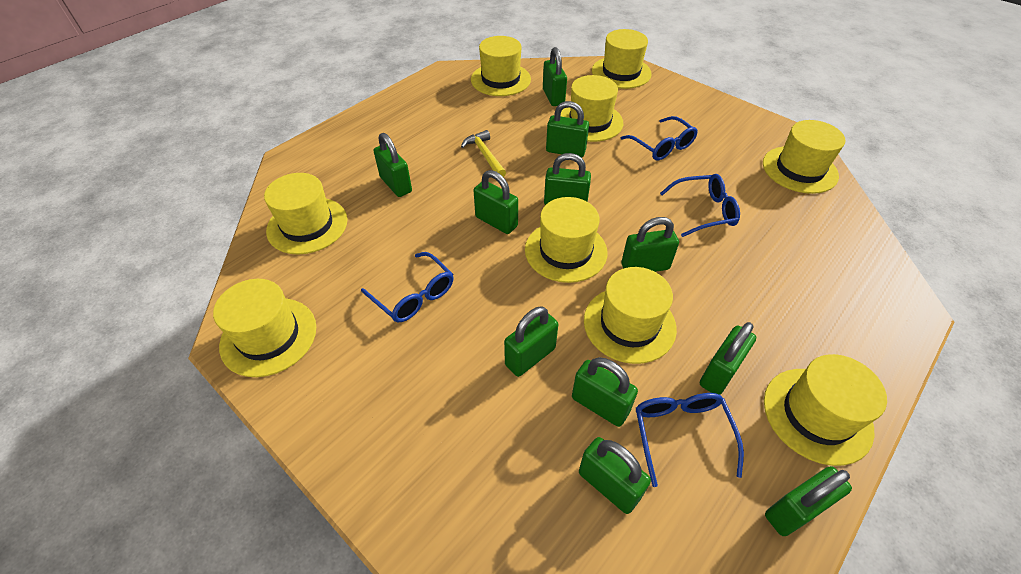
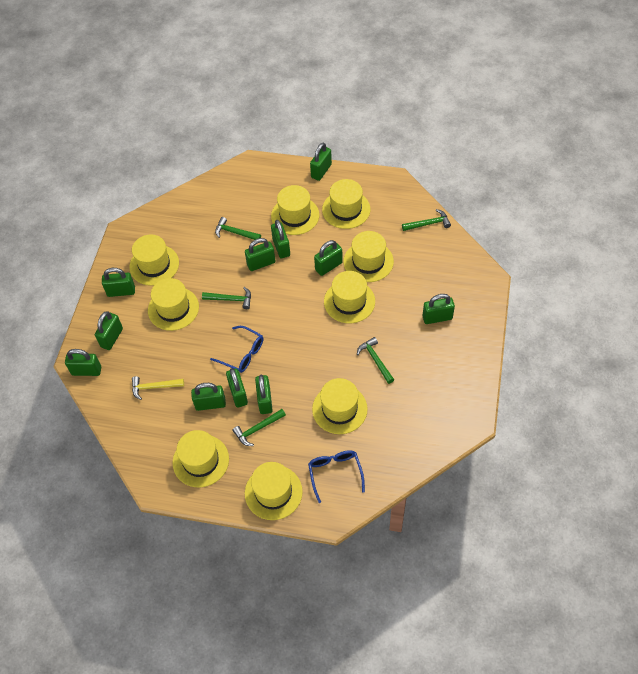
blue glasses: [361,252,454,322] [620,116,698,160] [636,393,744,487] [660,174,740,237] = 4 -> [210,326,263,373] [308,450,365,503] = 2
green hammer: none = 0 -> [202,287,251,309] [215,217,261,240] [232,409,286,446] [357,337,394,384] [402,209,451,231] = 5

